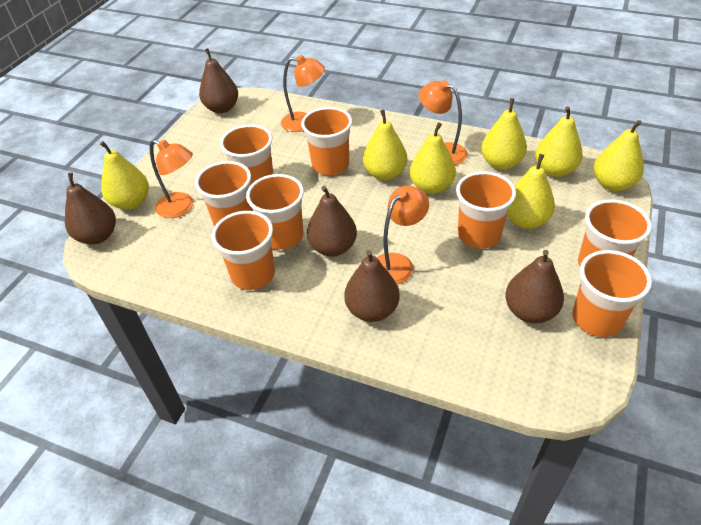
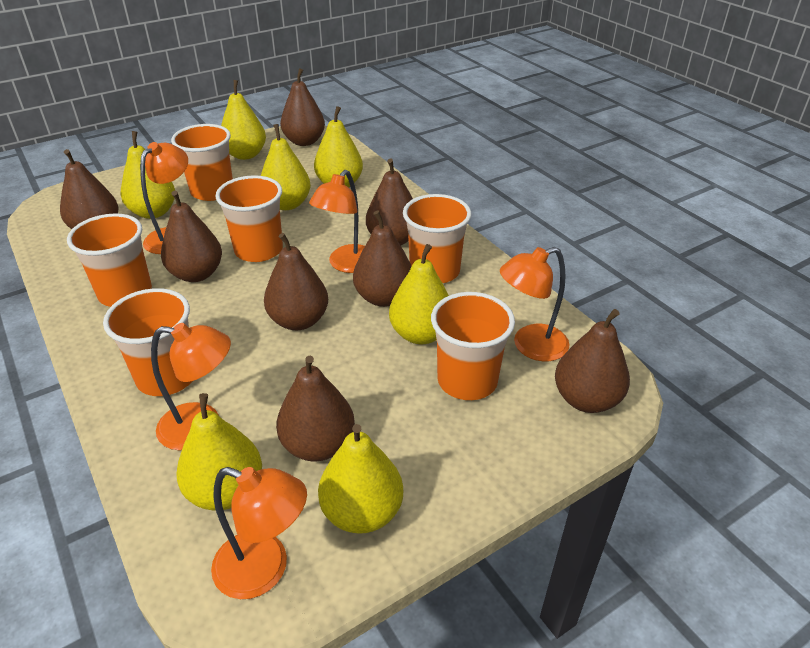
brown pear: [65,172,116,244] [199,48,238,113] [307,186,357,257] [344,250,400,322] [505,250,564,323] = 5 -> [60,149,119,229] [161,191,222,282] [264,233,328,330] [276,356,355,461] [280,68,325,146] [353,210,412,307] [366,159,413,245] [555,309,630,413] = 8
orange cup: [195,161,253,227] [212,211,275,290] [220,124,274,186] [246,174,304,250] [301,107,352,175] [456,171,516,249] [572,250,652,337] [578,199,652,266] = 8 -> [67,213,152,307] [103,288,192,396] [171,124,233,201] [215,175,283,262] [403,194,472,283] [431,292,515,400] = 6
orange lamp: [150,139,193,218] [281,55,325,132] [377,186,429,284] [419,80,468,165] = 4 -> [140,142,188,254] [151,323,231,450] [211,467,307,599] [309,170,365,273] [500,247,570,361] = 5

